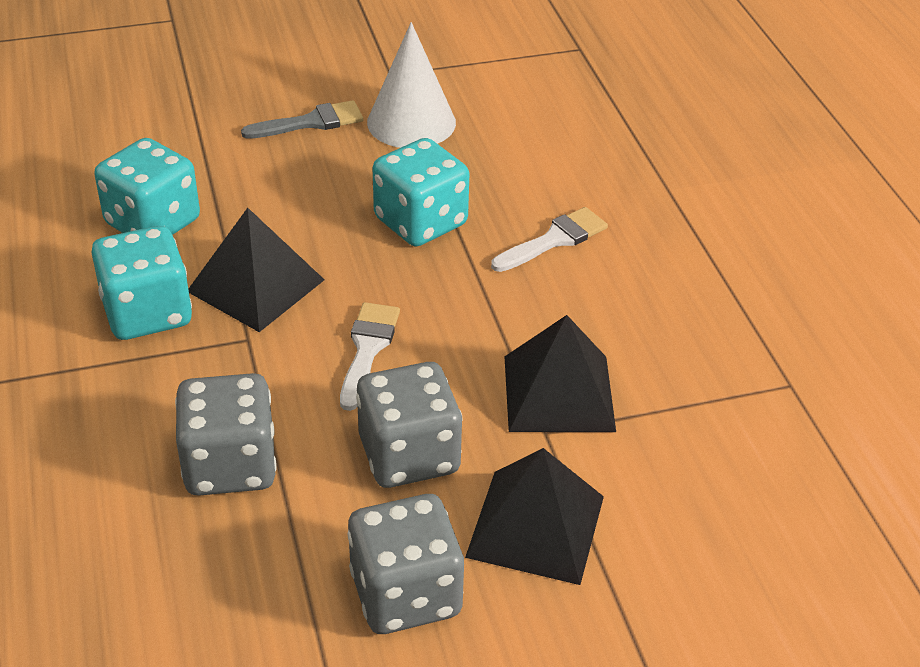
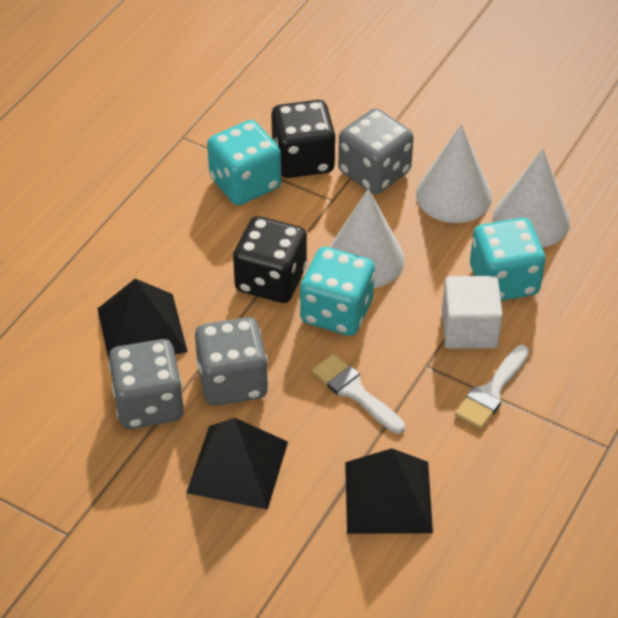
black dice: none = 0 -> [233,216,307,303] [271,100,336,178] = 2
grey brush: [241,100,363,139] = 1 -> none = 0
white cone: [367,22,456,148] = 1 -> [330,188,405,288] [416,124,492,223] [493,149,570,247] = 3
white cube: none = 0 -> [442,276,503,349] = 1

